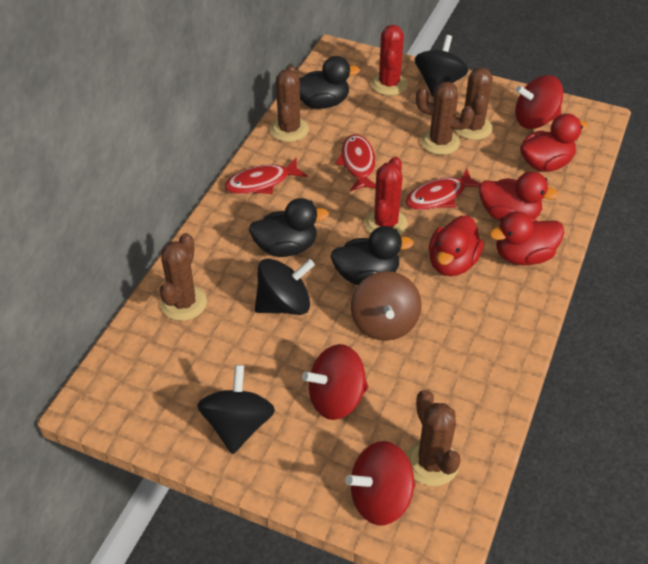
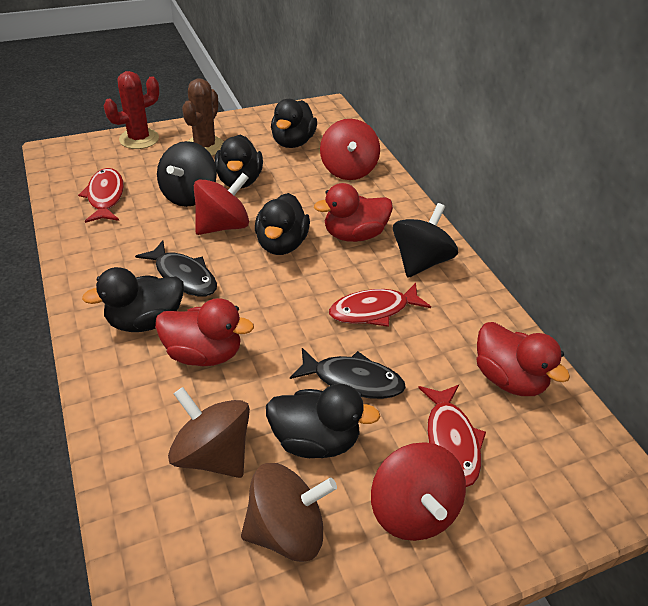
black duck: [249,198,329,257] [299,56,360,109] [331,226,414,285] = 3 -> [82,267,184,332] [214,135,263,189] [255,193,310,255] [266,384,381,458] [271,99,317,148] = 5
black fish: none = 0 -> [135,240,217,296] [290,348,406,399] = 2
black spinning top: [197,365,275,454] [255,258,315,315] [415,35,468,97] = 3 -> [157,141,217,207] [393,203,458,278] = 2
brown cactus: [160,233,207,321] [270,65,309,142] [406,390,461,486] [416,82,474,155] [454,67,493,140] = 5 -> [182,79,224,156] = 1
brown spinning top: [351,271,422,341] = 1 -> [168,387,250,478] [241,463,337,562] = 2
red cactus: [364,157,408,235] [371,25,408,95] = 2 -> [104,71,159,149] = 1
red duck: [429,215,484,276] [479,171,559,221] [489,211,564,265] [520,113,588,172] = 4 -> [155,298,254,366] [314,183,393,242] [476,322,570,396] = 3

